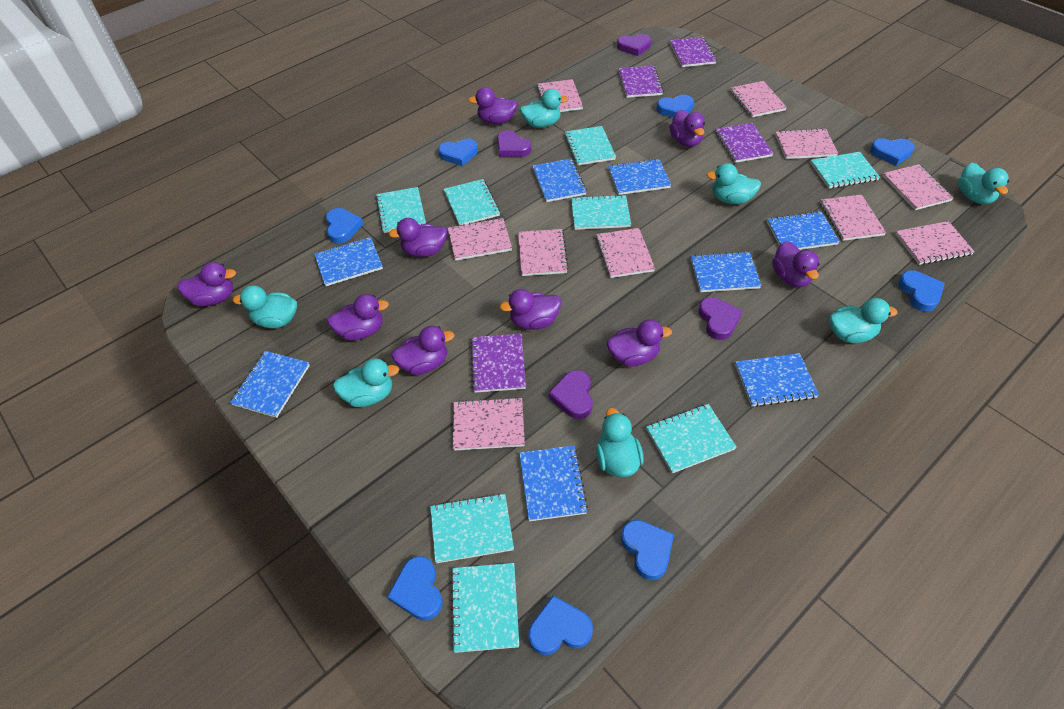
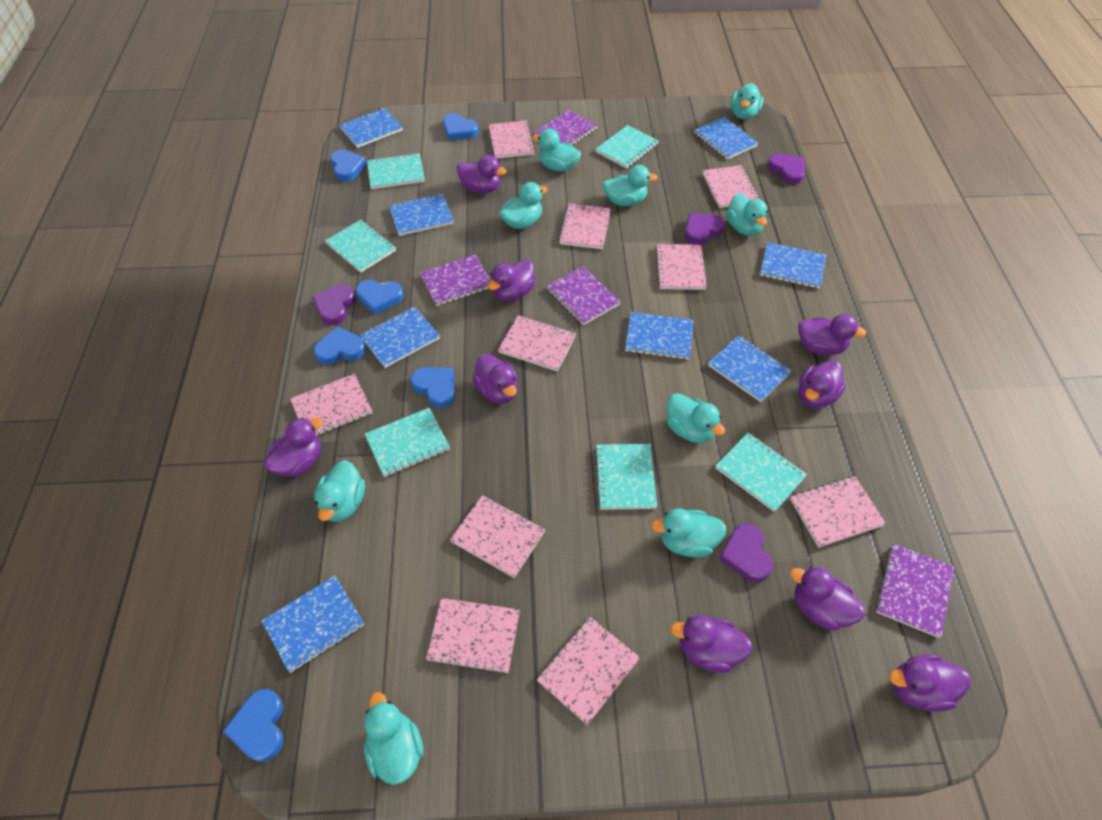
blue heart: [326,208,363,244] [387,556,443,621] [438,139,478,166] [529,595,593,655] [621,520,674,580] [656,95,694,118] [870,138,915,166] [898,270,945,312] = 8 -> [223,689,283,762] [314,326,366,365] [330,150,367,182] [356,280,404,315] [410,367,455,408] [443,113,479,140] = 6
turquoise duck: [233,285,297,328] [333,358,399,407] [520,89,568,128] [596,408,644,477] [706,163,761,204] [829,298,897,343] [958,163,1009,204] = 7 -> [314,460,365,522] [364,692,424,785] [499,182,547,229] [532,128,581,172] [603,165,658,206] [651,508,726,557] [667,393,725,443] [726,193,768,236] [731,83,763,120] = 9
turquoise notebook: [376,187,426,233] [430,493,514,563] [444,179,500,226] [451,563,519,653] [564,126,616,166] [571,194,631,230] [646,404,737,473] [810,152,880,189] = 8 -> [325,220,396,273] [365,408,450,477] [367,153,425,189] [594,444,657,510] [595,125,659,169] [715,433,807,512] = 6

